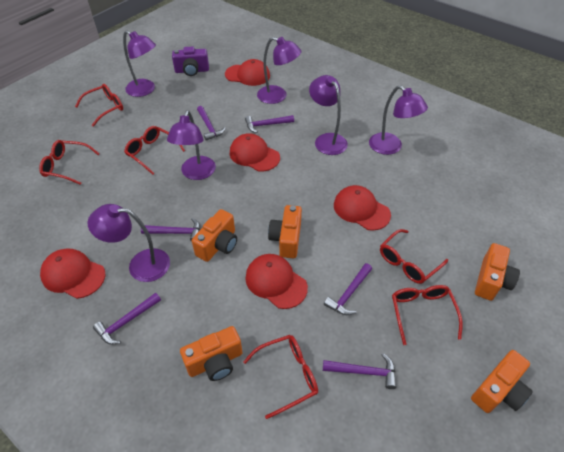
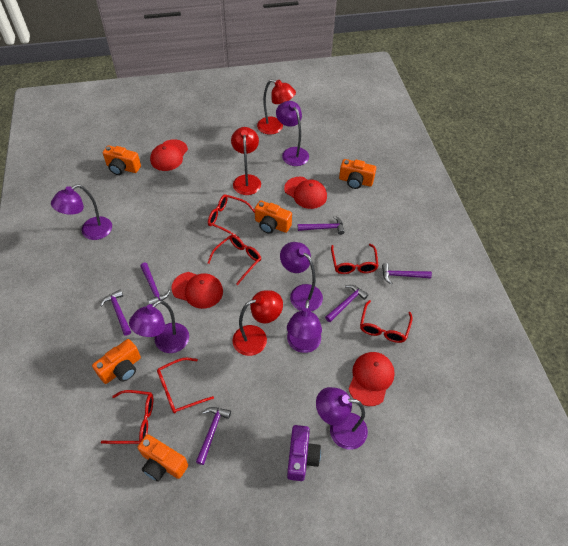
red cap: [40,249,105,299] [225,59,270,86] [230,133,280,172] [245,254,308,309] [334,185,391,231] = 5 -> [150,139,188,171] [171,272,223,309] [284,177,327,209] [349,352,395,406] = 4
red lamp: none = 0 -> [231,127,261,195] [232,290,283,356] [257,79,296,135] = 3

